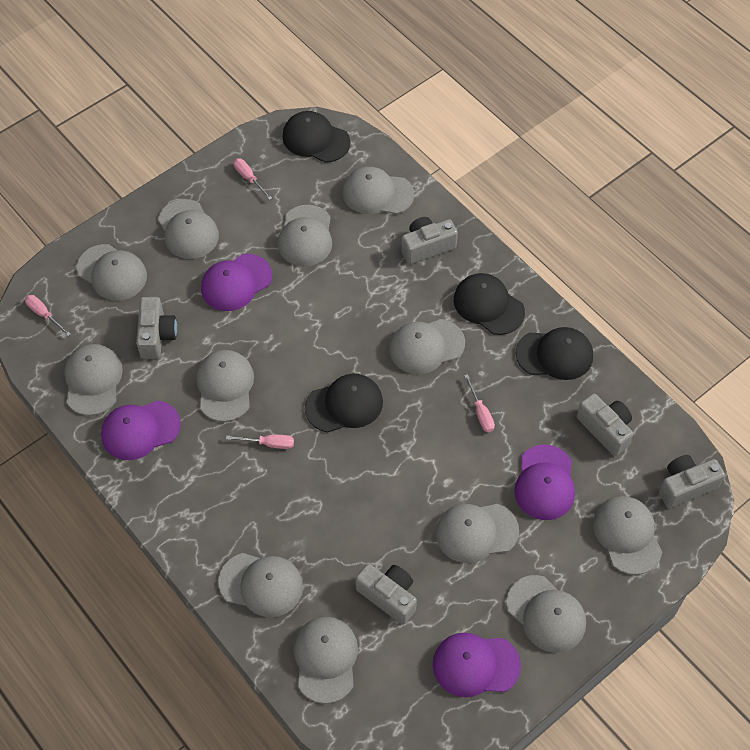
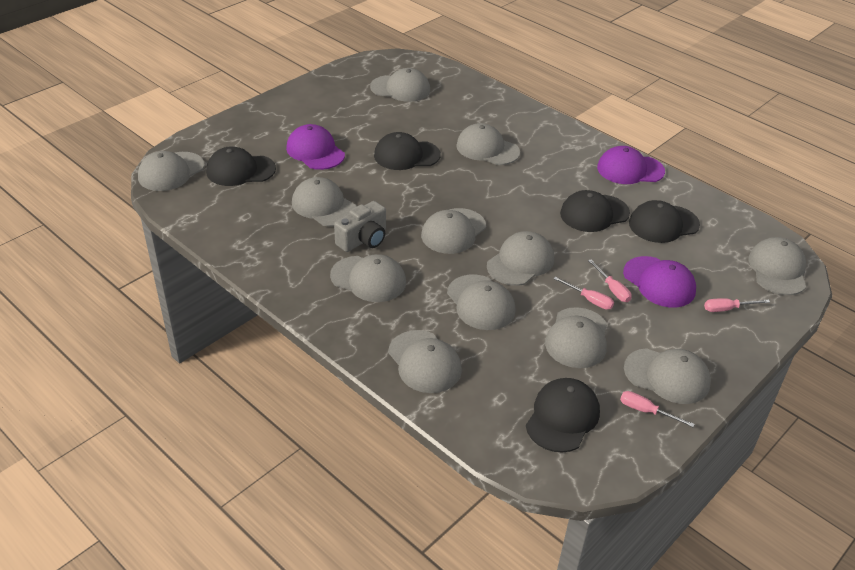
black cap: [282,111,350,163] [305,373,383,433] [454,273,525,335] [515,327,593,380] = 4 -> [206,146,276,186] [374,132,441,170] [526,378,600,453] [560,190,630,232] [629,200,700,243] = 5
grey camera: [136,297,177,359] [355,564,417,625] [401,217,458,264] [577,394,633,456] [659,455,725,508] = 5 -> [334,201,386,252] = 1
purple cap: [101,401,181,460] [201,254,272,311] [433,632,521,697] [514,445,575,520] = 4 -> [286,124,345,170] [597,146,665,184] [623,256,696,307] = 3

